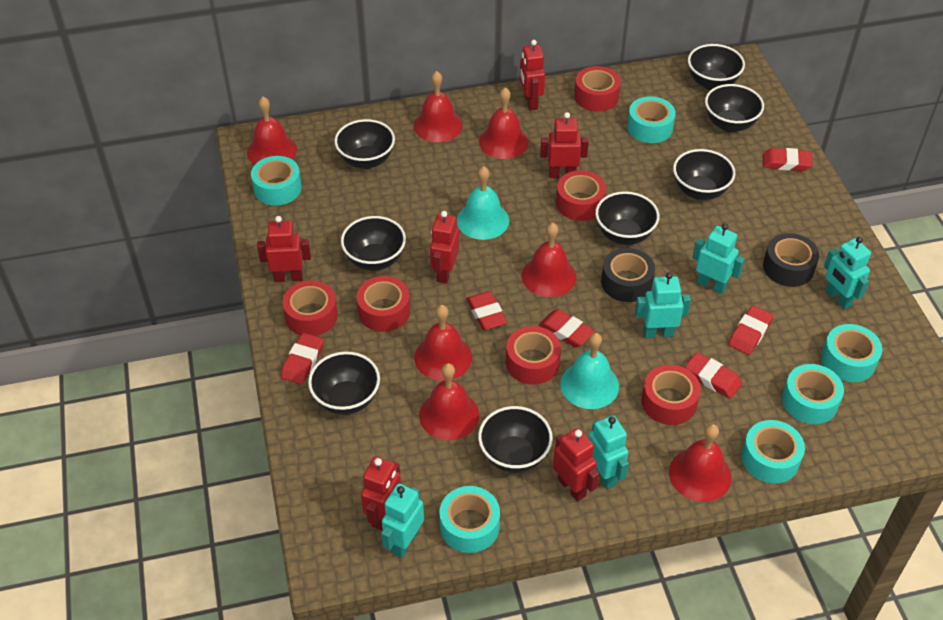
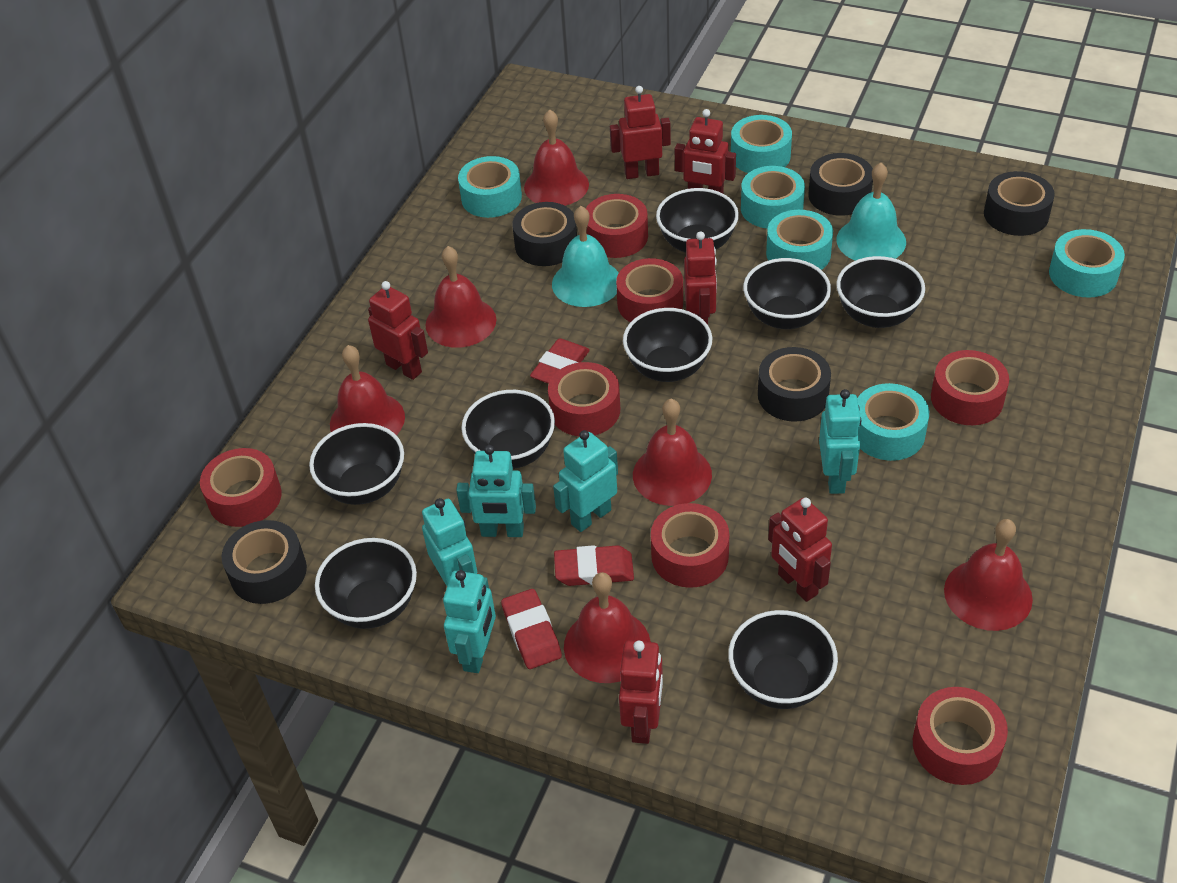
black tape: [601,248,655,302] [763,233,819,287] = 2 -> [222,520,307,604] [512,202,577,266] [758,347,831,422] [808,153,873,216] [984,171,1055,236] = 5
red bell: [247,97,297,165] [414,71,462,142] [414,305,472,381] [419,363,479,440] [479,87,529,159] [522,223,576,297] [669,424,731,502] = 7 -> [330,345,405,435] [425,246,496,348] [524,109,589,206] [564,572,651,683] [633,399,712,506] [944,519,1033,631] = 6
red eraser: [281,333,324,384] [467,291,507,330] [539,309,595,347] [685,352,742,399] [728,305,773,355] [763,148,813,171] = 6 -> [501,589,562,669] [530,338,590,384] [554,545,634,586] = 3
red tape: [283,280,338,336] [356,276,410,332] [506,326,561,385] [556,170,606,221] [574,66,621,112] [642,365,701,425] = 6 -> [200,448,282,527] [548,362,620,437] [586,194,648,258] [616,258,683,322] [651,503,729,588] [913,687,1008,785] [931,350,1009,425] = 7

